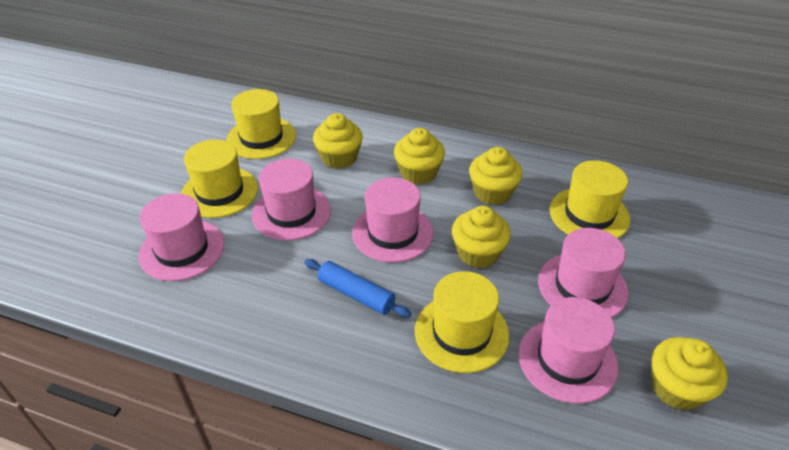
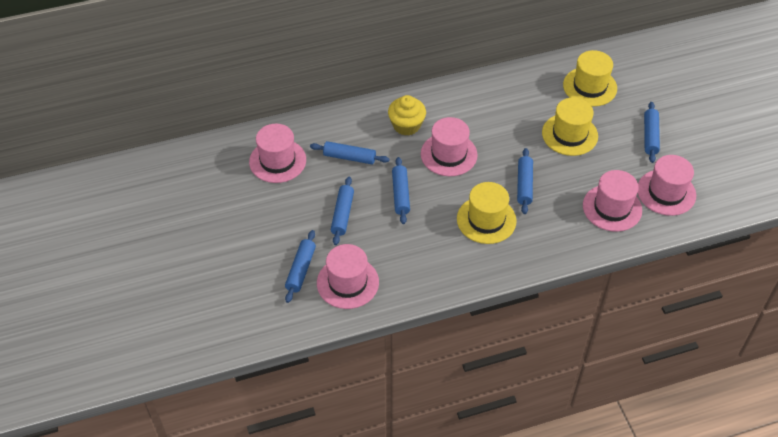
blue rolling pin: [305,259,412,318] = 1 -> [285,230,316,303] [310,141,389,164] [331,177,354,245] [392,157,410,224] [517,148,533,214] [644,102,660,163] = 6
yellow cupcake: [313,113,363,169] [394,128,445,185] [452,206,511,268] [469,147,522,205] [651,337,728,411] = 5 -> [388,95,426,136] = 1
yellow hat: [181,139,258,218] [227,89,296,159] [415,271,509,373] [550,160,630,239] = 4 -> [457,182,517,244] [542,98,598,156] [563,50,617,107] = 3

